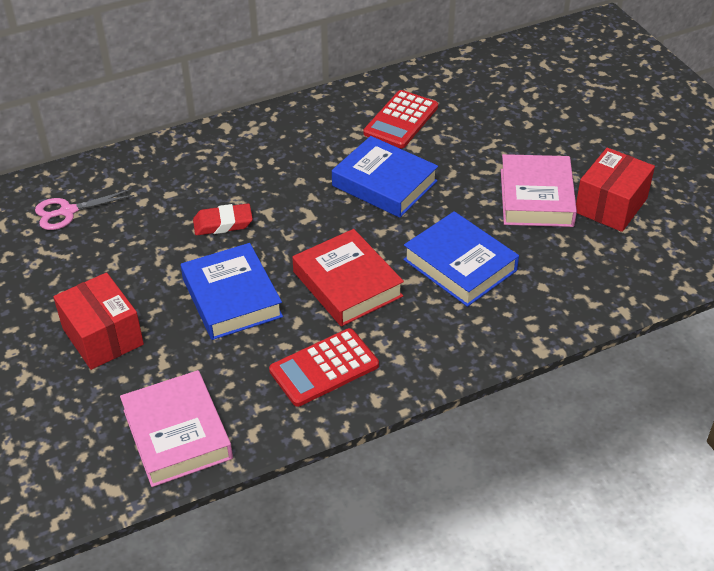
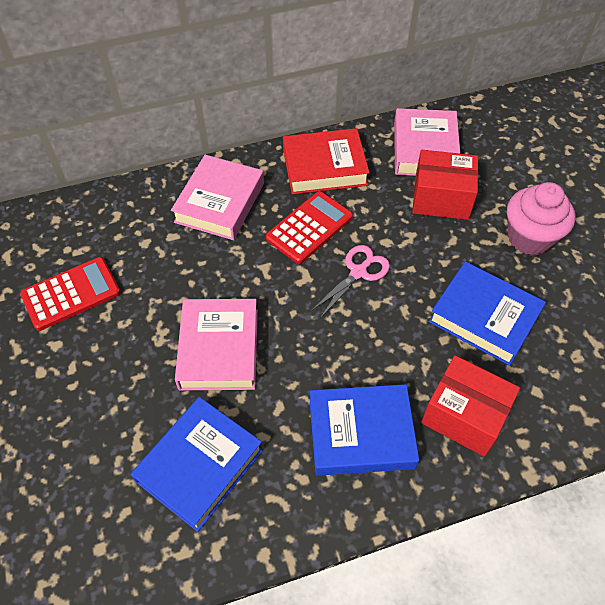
pink book: [120,370,233,487] [501,154,577,227] = 2 -> [171,155,264,240] [175,299,258,390] [394,108,460,176] = 3
pink cupcake: none = 0 -> [507,182,576,255] = 1
red eraser: [193,203,253,235] = 1 -> none = 0

